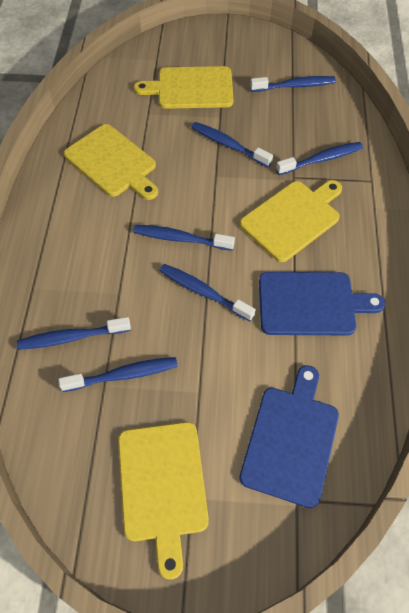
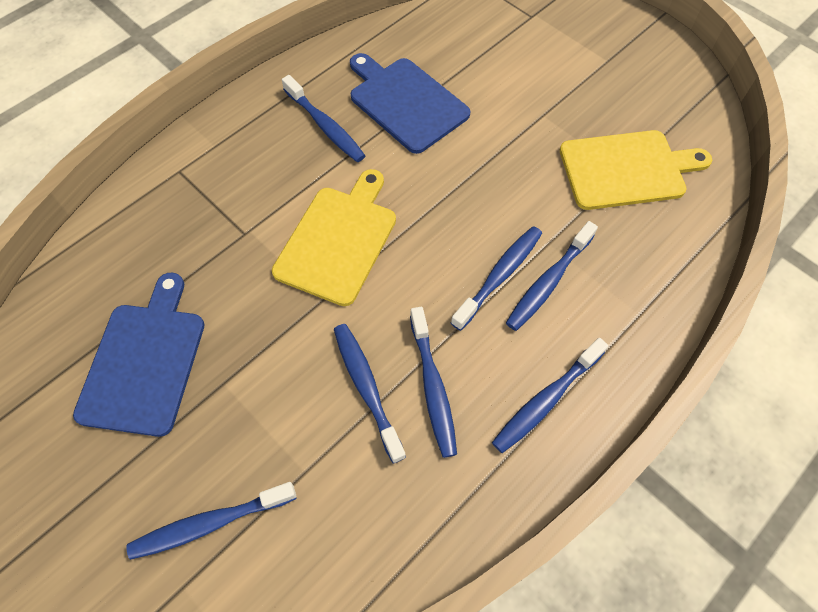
yellow cutting board: [64,124,158,200] [118,422,209,580] [134,66,234,109] [240,180,342,262] = 4 -> [272,169,396,306] [560,130,712,210] = 2

